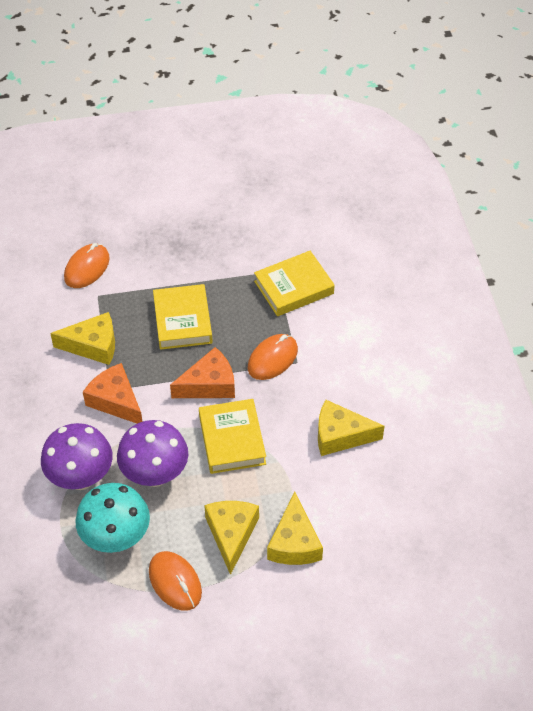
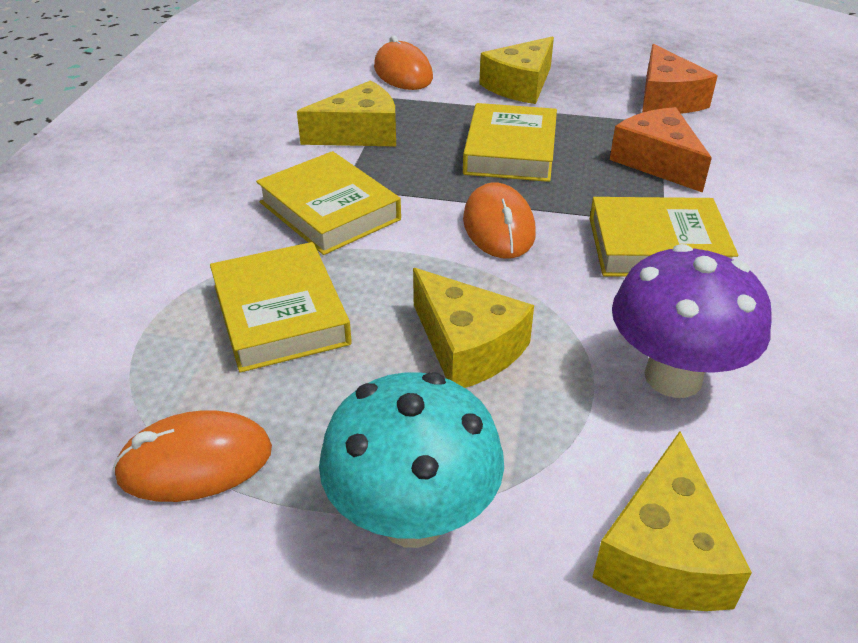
purple mushroom: [41,423,113,490] [117,420,188,487] = 2 -> [612,244,772,398] = 1
yellow book: [153,284,213,350] [199,399,266,474] [254,251,335,316] = 3 -> [210,242,352,373] [256,151,401,255] [463,103,557,182] [590,197,738,277] = 4

